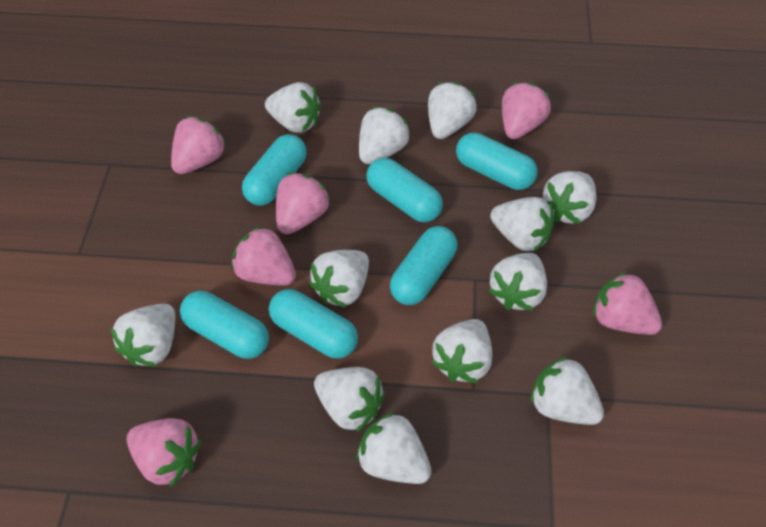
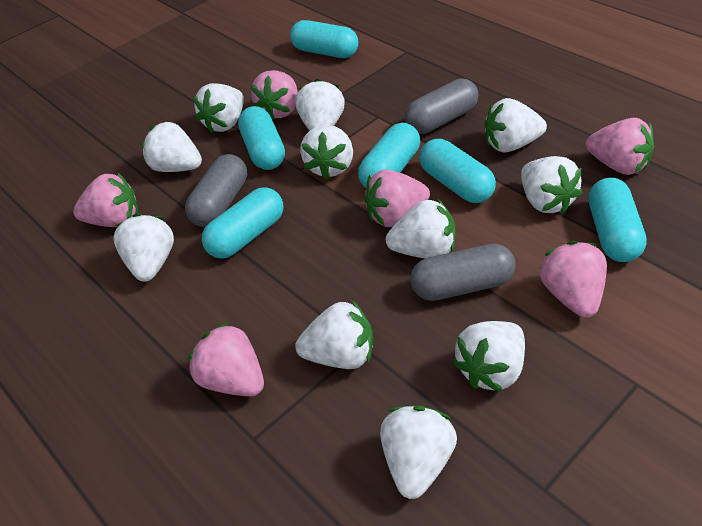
grey capsule: none = 0 -> [185,154,247,227] [404,79,478,134] [410,244,516,301] = 3
white strawberry: [110,304,176,366] [265,82,322,133] [309,250,369,308] [314,367,385,433] [356,412,432,484] [359,107,410,164] [428,82,477,139] [431,319,492,383] [488,253,547,311] [490,197,554,252] [530,356,604,425] [543,171,596,224] = 12 -> [113,214,174,282] [142,121,202,172] [193,83,244,133] [295,79,345,131] [295,300,373,369] [300,125,353,180] [380,406,457,499] [386,199,456,258] [453,321,525,392] [484,98,547,153] [521,156,582,214] = 11

